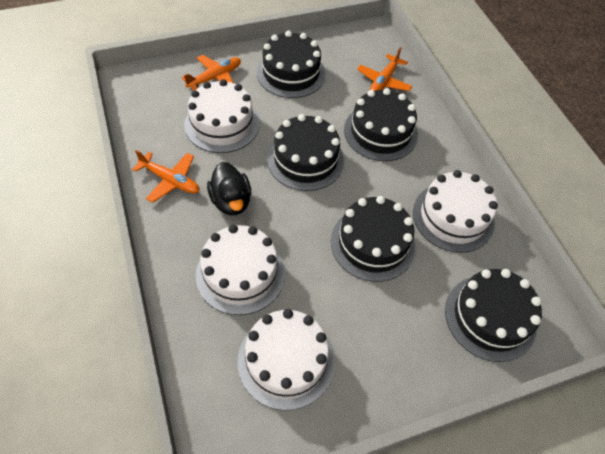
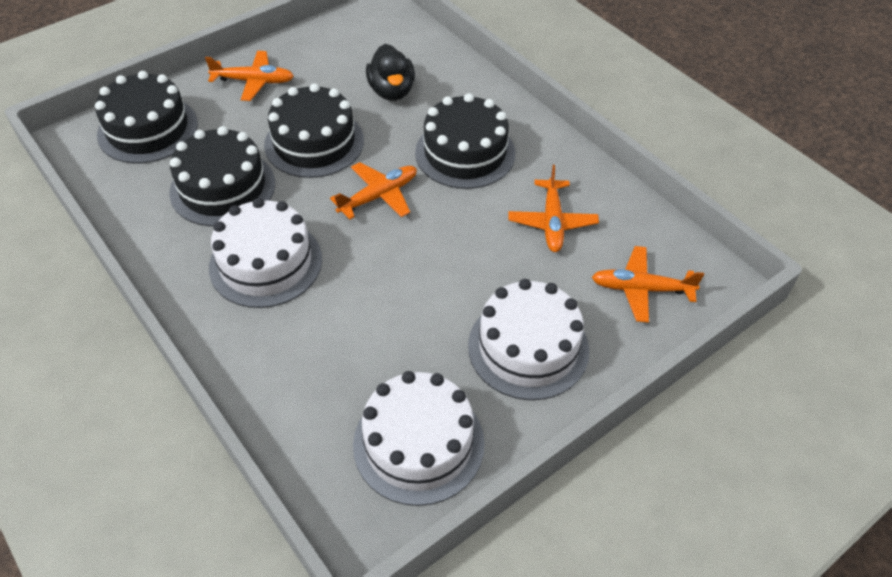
black cake: [257,31,326,98] [267,114,344,191] [331,196,416,282] [344,88,418,161] [445,269,542,362] = 5 -> [95,71,198,164] [170,126,275,226] [264,83,364,178] [415,93,515,189] = 4
orange plane: [132,150,200,202] [182,55,241,91] [357,47,412,91] = 3 -> [205,51,294,101] [330,162,417,219] [508,165,599,252] [592,246,704,323] = 4
white cake: [184,79,260,153] [196,225,285,315] [238,309,335,410] [413,170,498,253] = 4 -> [209,198,322,308] [353,371,484,506] [468,279,589,400] = 3

